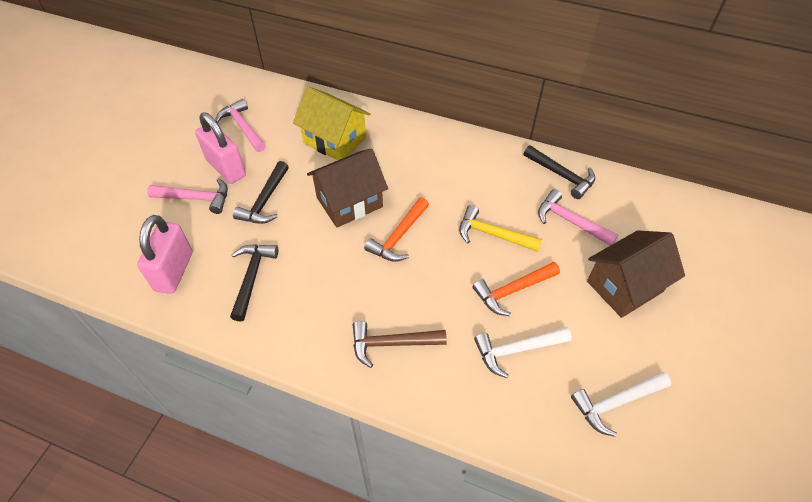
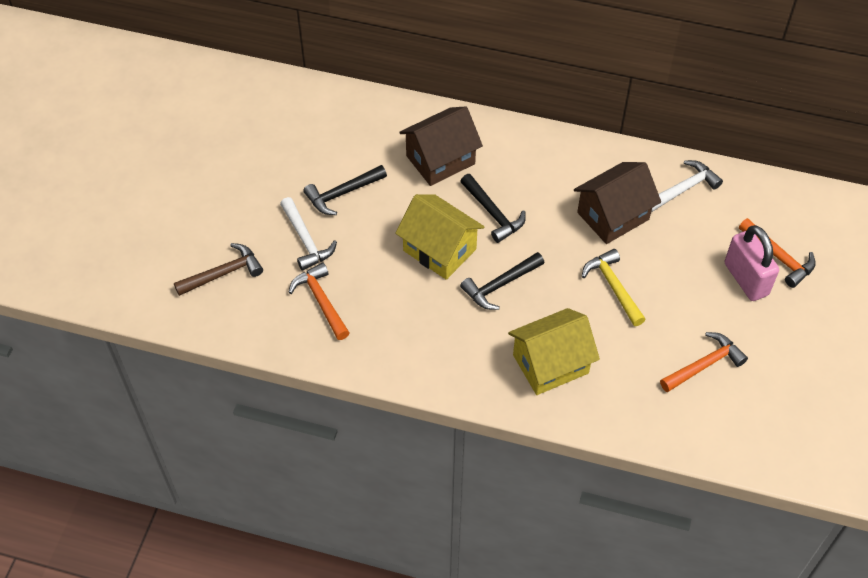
orange hammer: [364,197,429,262] [472,262,560,316] = 2 -> [288,263,350,340] [660,332,748,392] [739,218,816,288] = 3
pink hammer: [147,178,228,214] [215,99,266,152] [538,189,618,246] = 3 -> none = 0
pink padlock: [137,215,192,294] [195,112,246,184] = 2 -> [724,225,779,301] = 1
yellow house: [293,86,370,161] = 1 -> [395,194,484,280] [508,308,600,395] = 2

